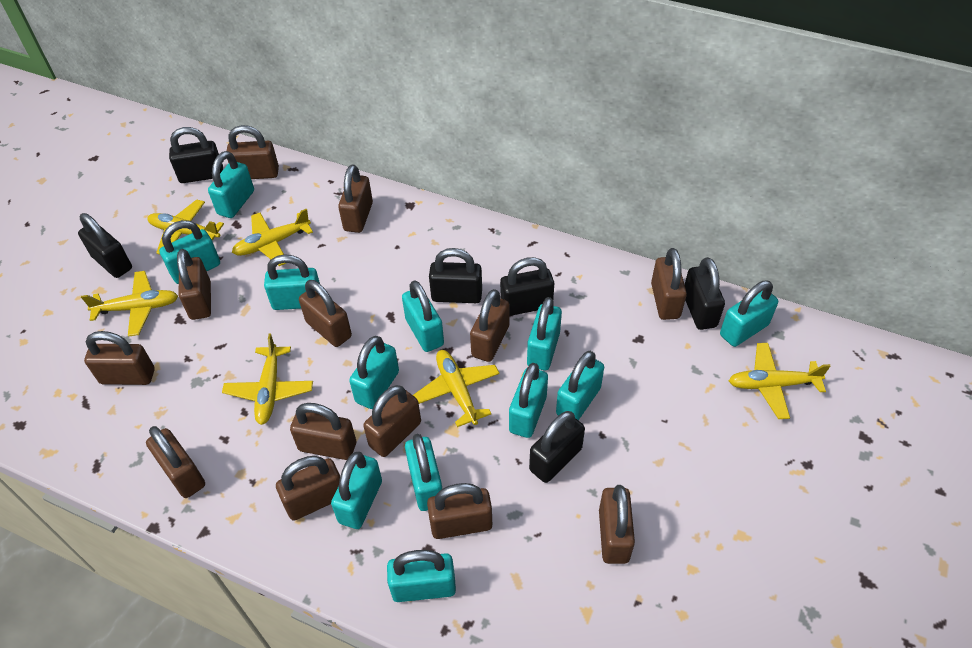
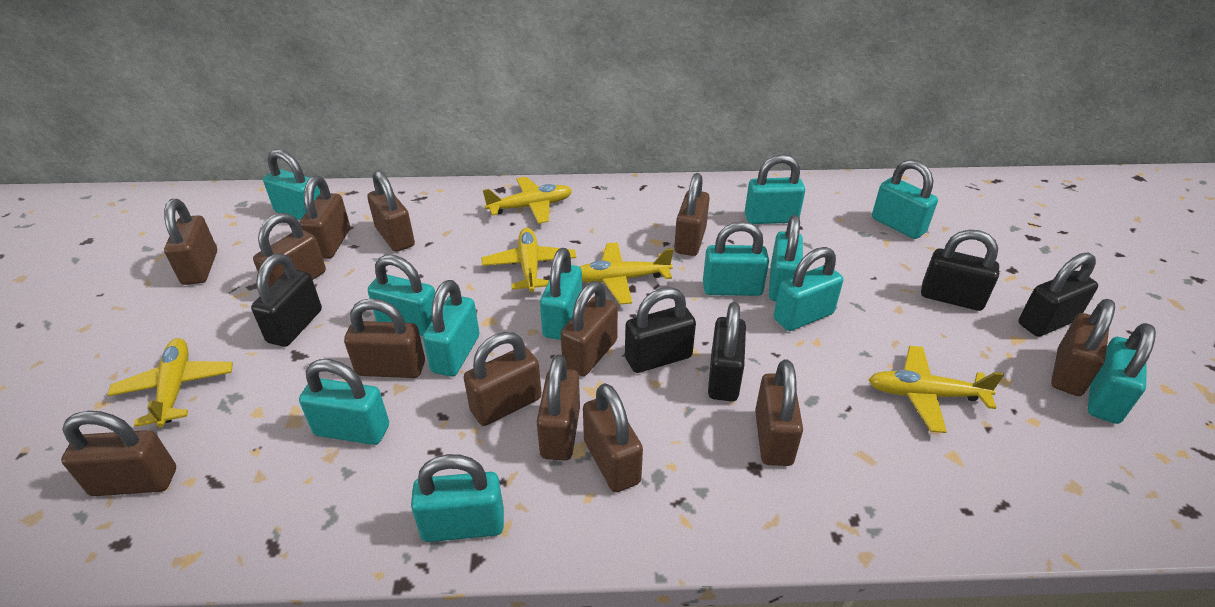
black padlock: [78,213,132,278] [169,127,223,183] [429,248,482,303] [500,257,554,316] [529,411,585,483] [685,257,725,330] = 6 -> [251,254,322,347] [625,287,696,373] [708,302,746,402] [921,230,999,311] [1018,253,1098,337] = 5
yellow plane: [81,271,178,337] [147,199,224,254] [222,333,313,425] [232,209,313,266] [413,350,500,427] [729,343,830,419] = 6 -> [107,338,233,427] [482,227,576,292] [483,177,572,224] [579,242,673,305] [869,346,1004,433] = 5

